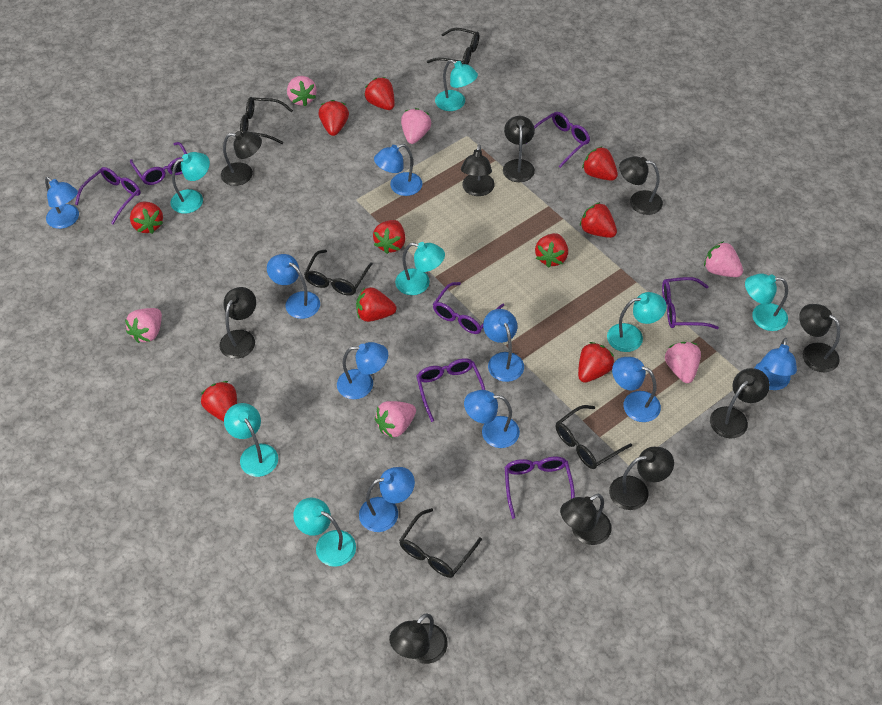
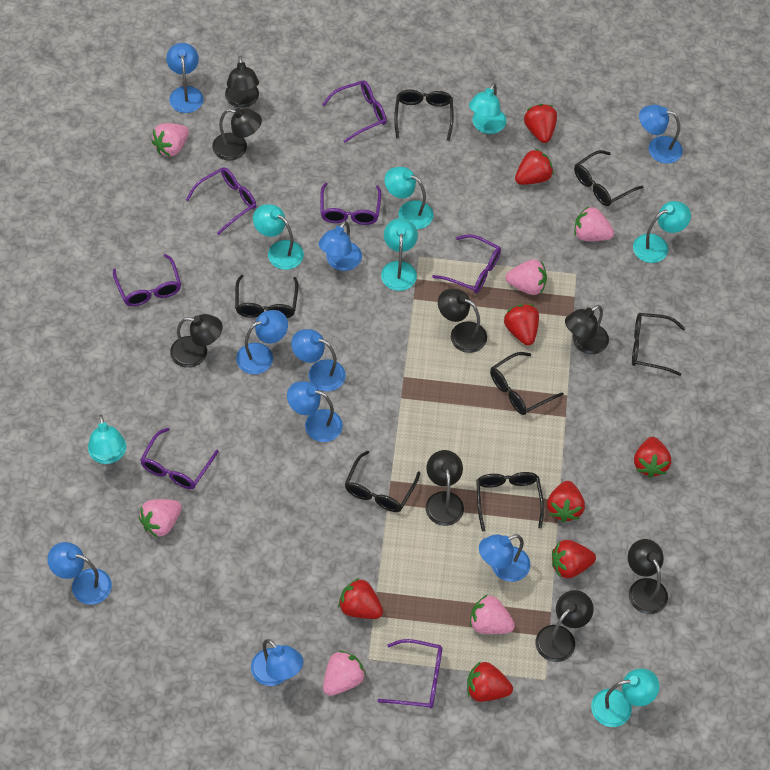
black glasses: [240,97,293,144] [304,250,373,295] [399,508,482,578] [427,28,479,65] [556,405,632,469] = 5 -> [235,275,298,318] [345,450,421,512] [394,89,454,141] [476,472,544,531] [490,352,564,415] [574,150,644,206] [632,313,685,376] = 7
black lamp: [219,287,256,359] [221,131,262,186] [389,613,448,664] [461,144,494,196] [503,116,535,182] [560,494,612,545] [609,447,674,510] [619,156,663,215] [710,368,770,438] [799,304,840,372] = 10 -> [170,314,223,368] [212,108,262,161] [225,56,259,108] [426,450,464,526] [438,288,487,353] [535,590,594,662] [565,305,609,354] [628,539,668,614] = 8
red strawberry: [130,201,163,234] [201,381,237,421] [319,100,349,136] [356,287,397,322] [364,77,395,110] [373,220,405,254] [535,233,568,268] [578,342,614,383] [580,202,617,238] [582,146,618,181] = 10 -> [338,578,383,619] [467,661,513,702] [504,304,539,345] [515,149,554,185] [524,104,557,143] [547,481,585,522] [552,540,596,578] [634,437,671,478] = 8

